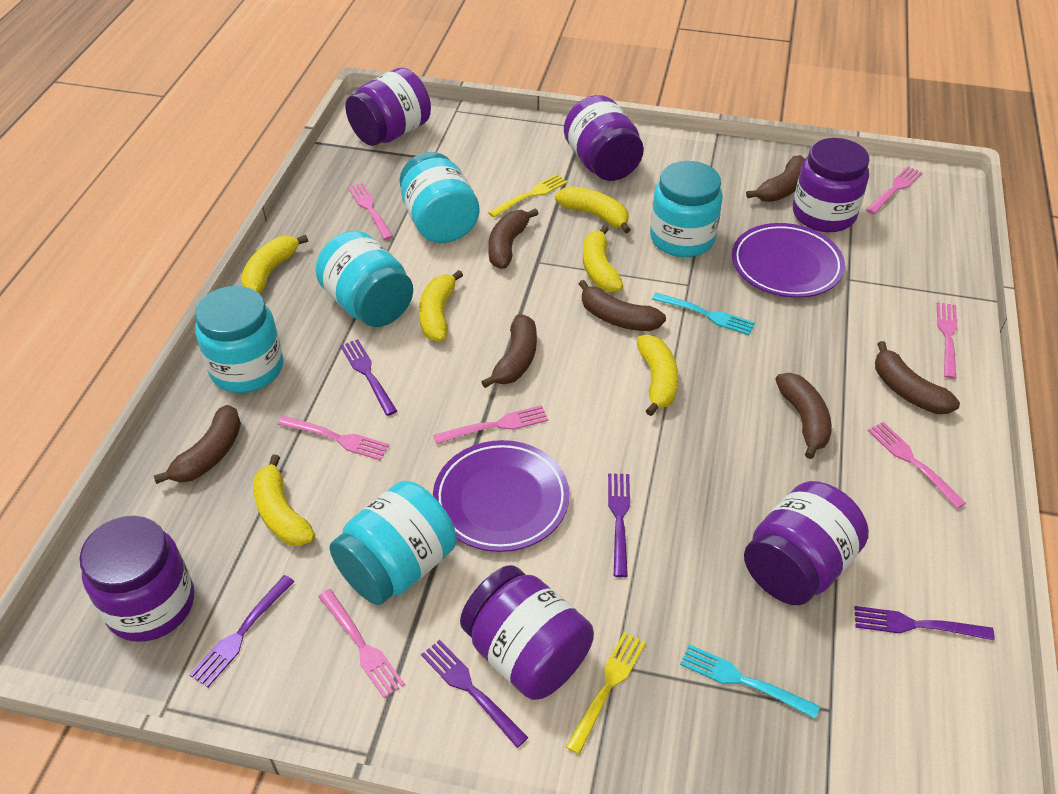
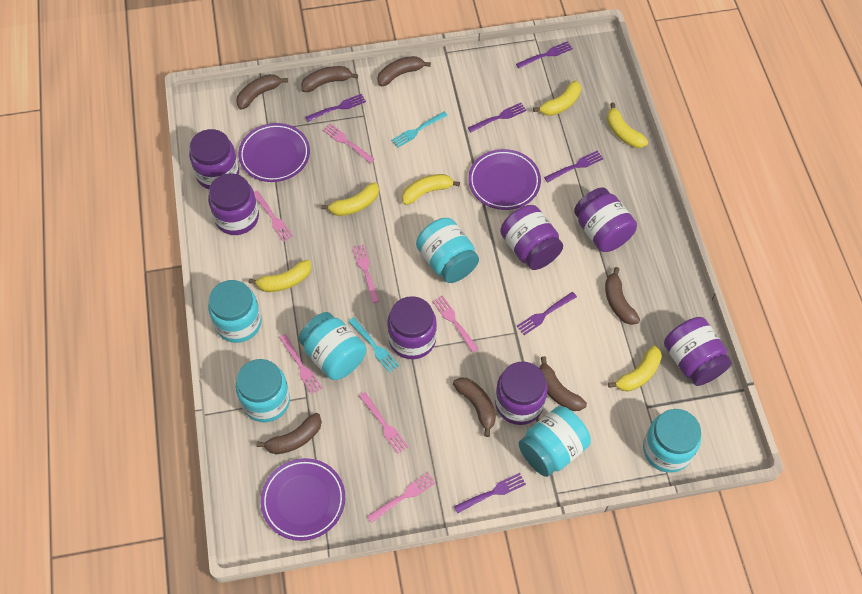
purple fork: [189,575,295,687] [340,339,397,416] [421,640,529,748] [608,473,630,577] [854,606,995,640] = 5 -> [305,94,366,122] [454,473,526,514] [468,103,527,132] [516,41,573,68] [517,292,577,335] [544,151,603,183] = 6
purple jar: [79,516,194,642] [345,68,431,146] [460,565,594,700] [564,95,644,181] [744,481,869,605] [793,138,870,232] = 6 -> [189,129,239,189] [208,173,259,235] [387,296,437,359] [495,362,548,425] [500,205,563,270] [574,187,637,252] [664,317,732,386] = 7
purple plate: [433,440,569,552] [732,223,845,298] = 2 -> [238,123,310,182] [261,458,345,541] [468,149,541,210] = 3
turquoise jar: [195,286,283,393] [315,231,413,327] [329,481,457,605] [400,152,480,243] [650,161,723,257] = 5 -> [208,280,262,343] [235,359,290,422] [299,312,366,380] [416,218,479,283] [519,406,591,477] [643,409,701,473] = 6
yellow fork: [488,174,568,217] [566,632,646,754] = 2 -> none = 0

